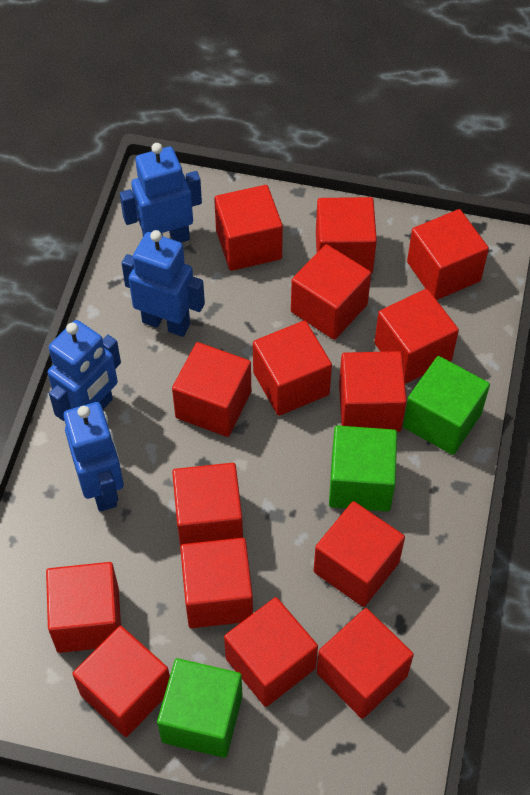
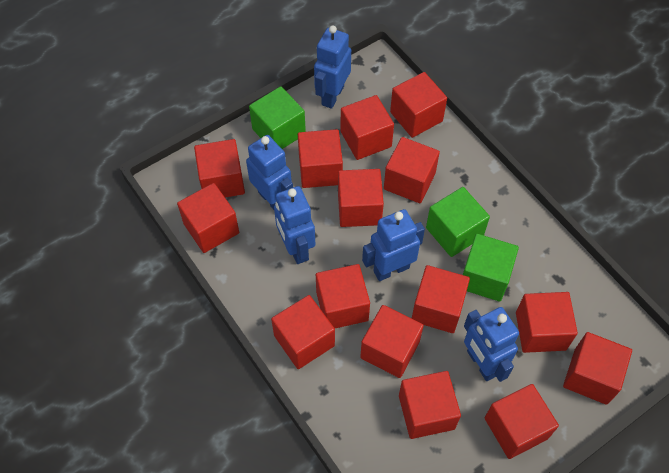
blue robot: [47,320,121,421] [63,402,124,512] [120,143,202,242] [122,230,205,337] = 4 -> [246,135,293,210] [274,186,315,264] [314,25,351,109] [362,209,425,281] [464,307,519,382] = 5

